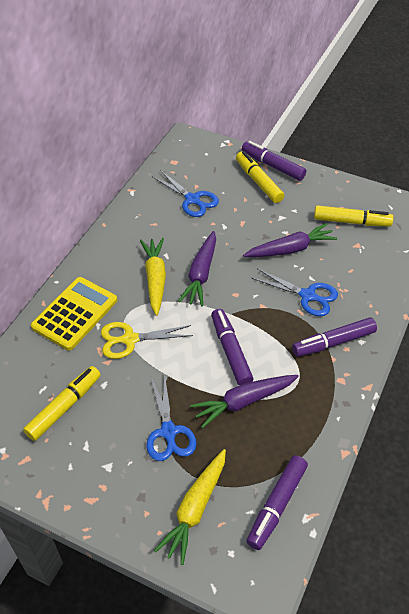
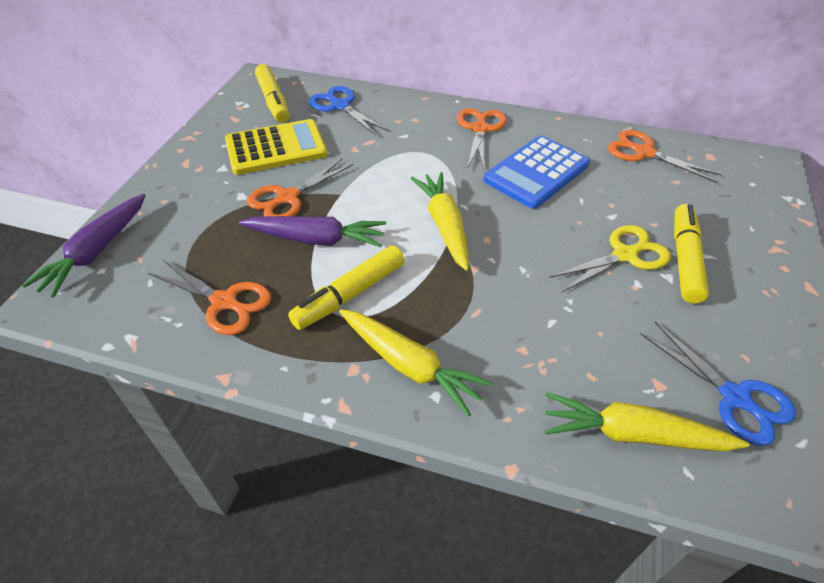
blue calculator: none = 0 -> [483,135,590,209] = 1
blue scissors: [147,374,196,461] [152,170,219,217] [251,269,338,316] = 3 -> [309,86,388,135] [641,322,796,446] = 2
orange scissors: none = 0 -> [148,259,271,335] [247,159,353,216] [457,108,506,169] [608,130,722,182] = 4
purple carrot: [178,231,216,307] [190,375,299,428] [243,223,337,257] = 3 -> [22,194,146,298] [239,216,386,247] = 2
purple marker: [211,309,253,385] [242,141,306,181] [246,455,308,550] [292,317,377,357] = 4 -> none = 0
yellow carrot: [140,238,166,316] [154,449,226,565] = 2 -> [339,309,493,417] [411,172,469,271] [545,392,750,451] = 3

